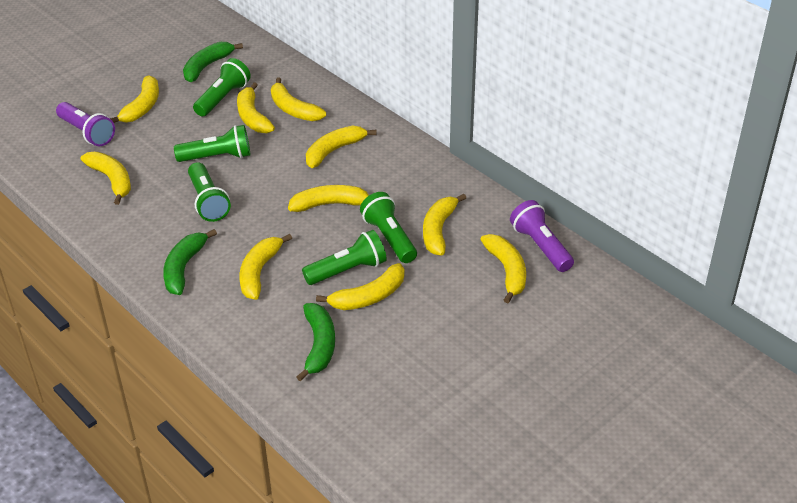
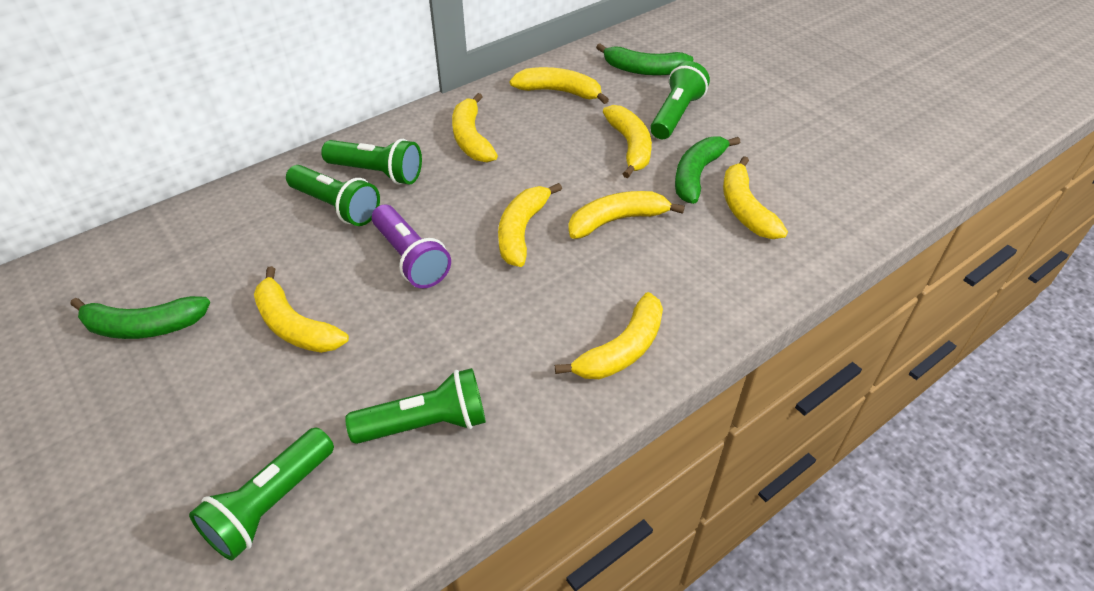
purple flashlight: [56,102,115,146] [510,200,574,272] = 2 -> [372,205,451,288] = 1
yellow banana: [80,152,131,205] [110,75,159,123] [237,82,275,133] [240,234,292,300] [271,77,326,121] [288,185,369,212] [306,126,377,168] [316,263,405,310] [423,194,466,256] [480,234,526,303] = 10 -> [254,266,349,353] [452,93,498,163] [498,183,562,267] [510,67,609,104] [555,292,663,379] [568,191,685,239] [603,105,652,178] [723,156,788,239] = 8

